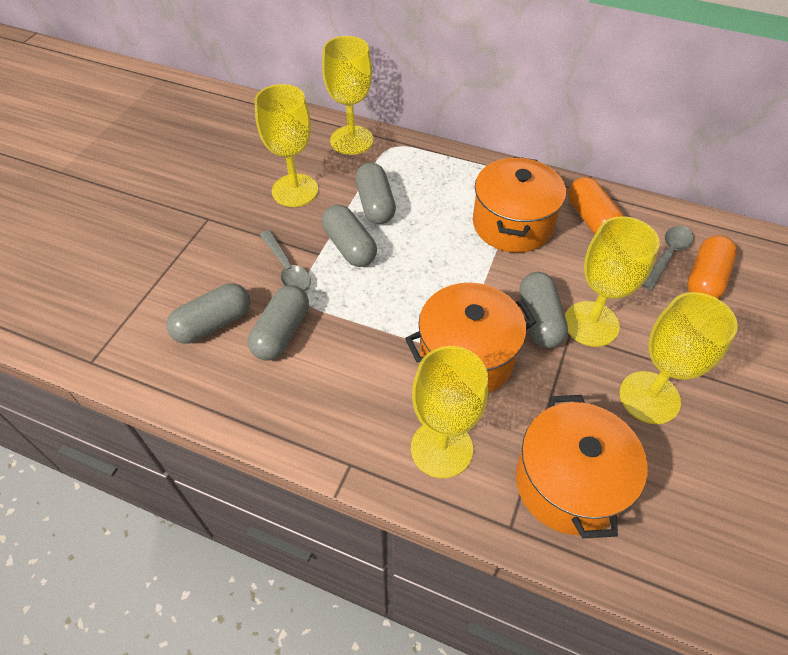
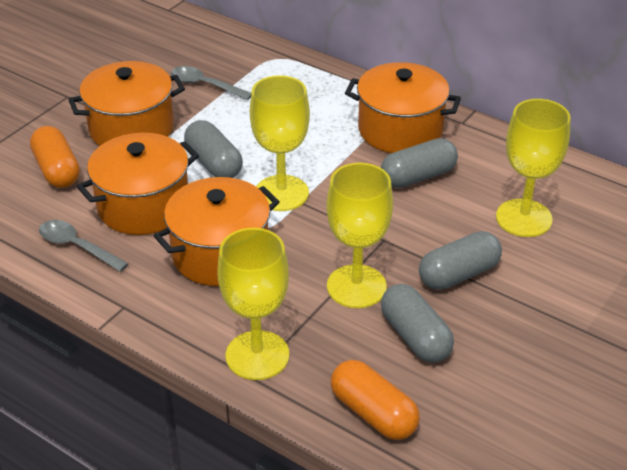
grey capsule: [166,283,250,344] [248,285,309,361] [322,204,377,267] [355,163,396,224] [519,272,568,348] = 5 -> [184,120,243,178] [381,138,458,188] [381,284,454,362] [419,231,502,290] = 4
orange pot: [405,283,536,393] [473,156,566,253] [516,395,648,539] = 3 -> [68,61,185,146] [77,133,199,235] [154,177,280,286] [345,62,461,153] = 4
yellow goblet: [255,84,318,207] [322,36,373,155] [411,346,488,478] [565,216,660,347] [619,292,738,424] = 5 -> [218,228,289,380] [250,75,310,211] [326,163,393,308] [496,99,571,237] = 4

